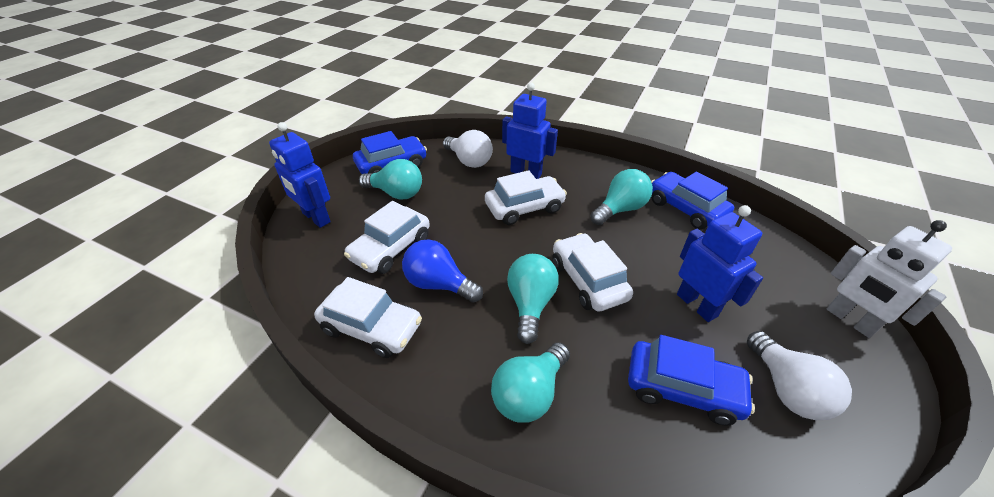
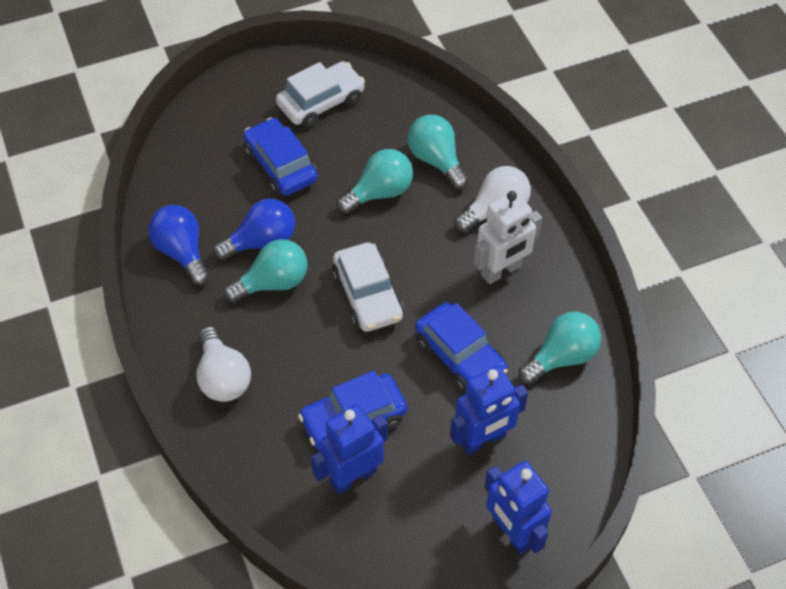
blue light bulb: [402,240,483,303] = 1 -> [148,205,210,285] [213,199,295,260] = 2
white car: [314,277,422,358] [344,201,430,274] [485,170,567,225] [553,233,633,312] = 4 -> [276,61,365,128] [332,243,404,332] = 2

